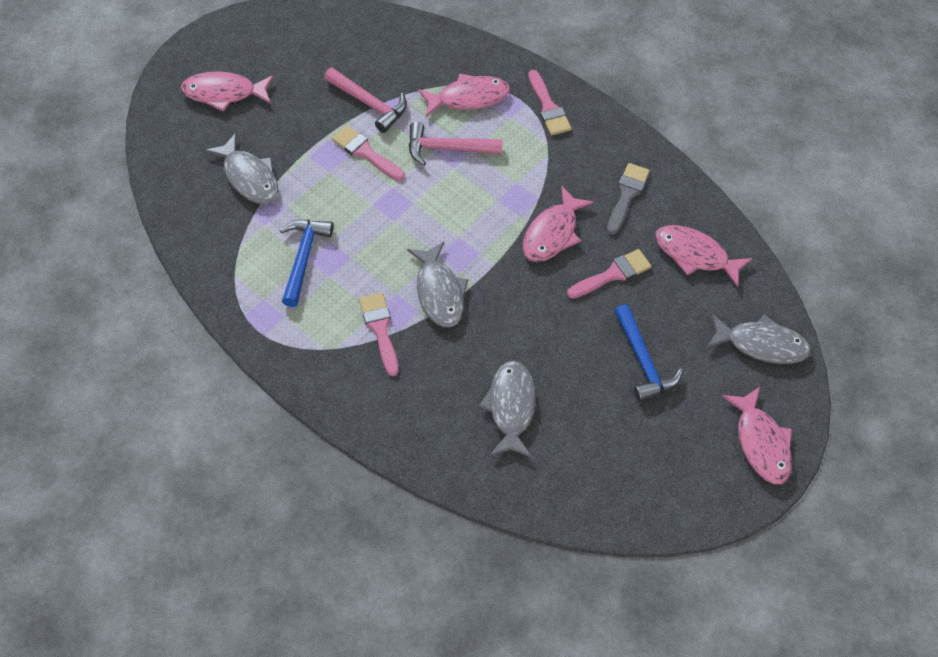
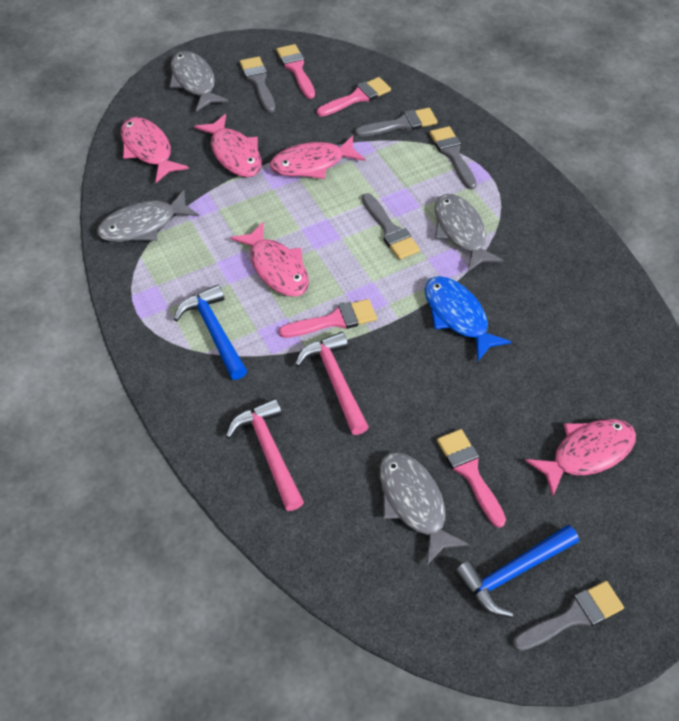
blue fish: none = 0 -> [425,276,511,361] = 1
grey brush: [607,163,650,235] = 1 -> [240,57,275,113] [355,108,437,137] [362,193,420,260] [429,126,477,189] [512,581,624,651] = 5

